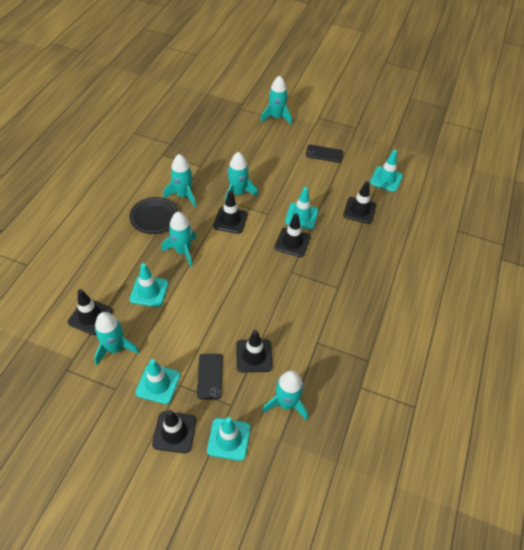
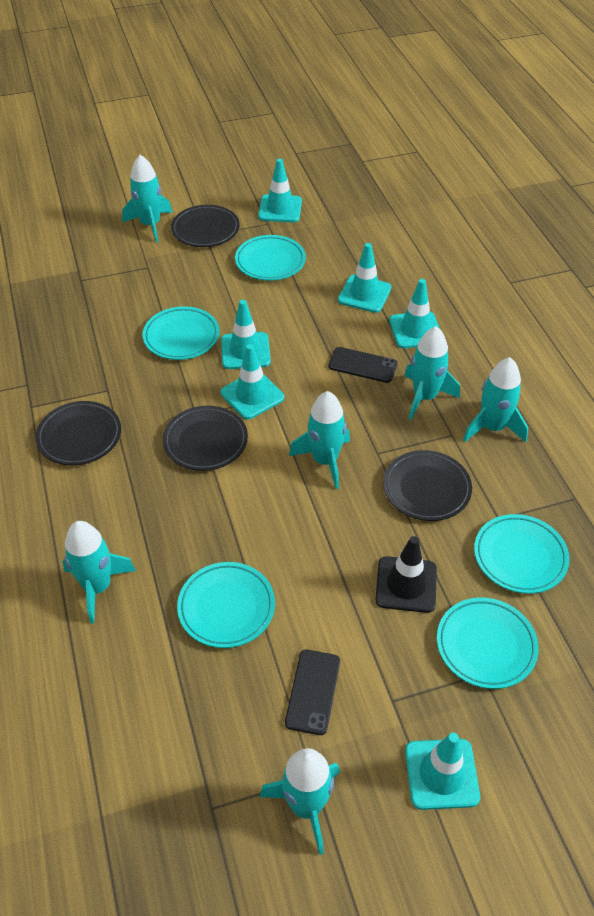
black plate: [130,197,179,234] = 1 -> [35,401,121,465] [163,406,248,471] [171,205,240,247] [383,450,472,521] = 4
black traffic cone: [68,289,113,335] [152,410,196,453] [213,191,248,234] [236,330,272,372] [275,213,311,257] [343,181,376,224] = 6 -> [376,536,437,613] = 1
turquoise plate: none = 0 -> [143,306,220,360] [177,562,275,648] [235,235,306,281] [437,598,539,689] [474,514,570,594] = 5
turquoise traffic cone: [129,263,168,307] [135,359,180,404] [207,417,250,461] [285,187,318,230] [370,150,403,192] = 5 -> [221,300,271,369] [221,344,284,419] [258,159,302,222] [338,243,391,313] [389,279,440,348] [405,732,480,810] = 6

